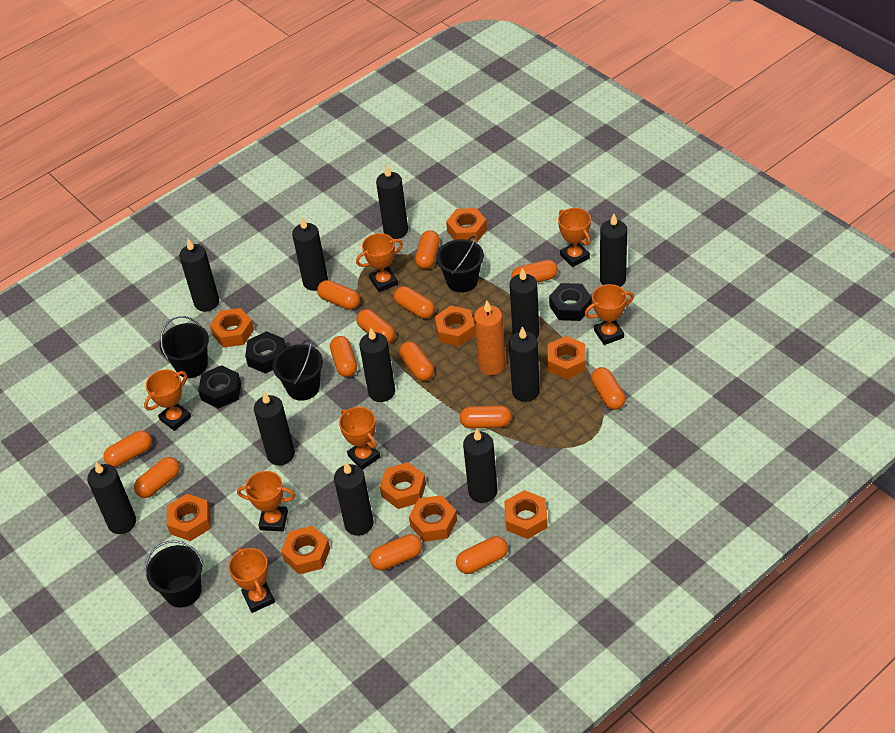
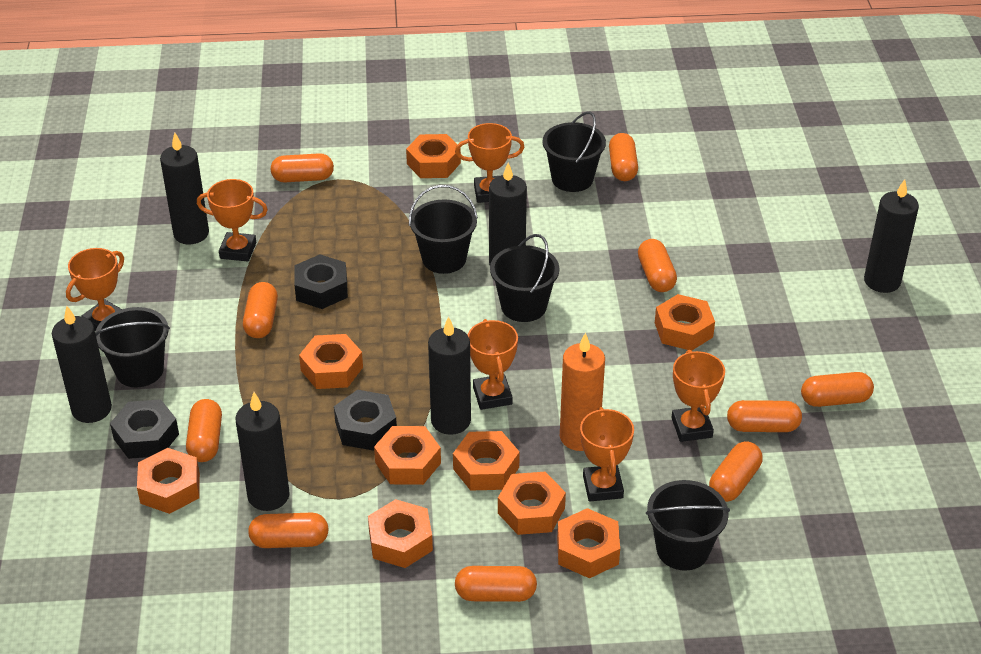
black bucket: [145,540,203,608] [159,316,209,378] [273,339,323,401] [436,236,484,293] = 4 -> [95,307,170,387] [409,185,478,274] [490,234,559,322] [543,112,606,192] [646,480,730,571] = 5
black candle: [87,462,136,534] [179,239,219,312] [254,392,295,465] [292,217,328,291] [334,462,374,536] [359,328,395,402] [376,165,408,239] [463,429,497,503] [509,268,539,338] [509,327,540,402] [600,214,627,287] = 11 -> [52,306,112,423] [160,132,209,244] [235,392,290,511] [428,316,471,435] [489,163,527,265] [864,179,919,293] = 6
orange capsule: [104,431,152,467] [134,457,180,498] [317,280,360,310] [330,336,357,377] [356,309,395,344] [370,534,422,570] [394,286,435,319] [399,342,434,381] [415,230,440,269] [456,536,508,574] [460,405,511,429] [511,260,558,283] [591,367,626,410] = 13 -> [186,399,222,462] [243,282,278,338] [248,513,329,548] [271,153,334,182] [455,566,537,602] [609,133,638,181] [638,239,677,292] [709,441,762,502] [727,400,802,432] [801,372,874,407] = 10
orange trophy: [144,369,191,431] [228,547,275,613] [237,471,295,531] [339,407,380,470] [356,233,403,292] [558,208,591,267] [585,284,634,345] = 7 -> [66,248,124,331] [197,179,268,261] [455,123,525,203] [468,319,518,410] [580,407,634,502] [672,350,725,442] = 6

